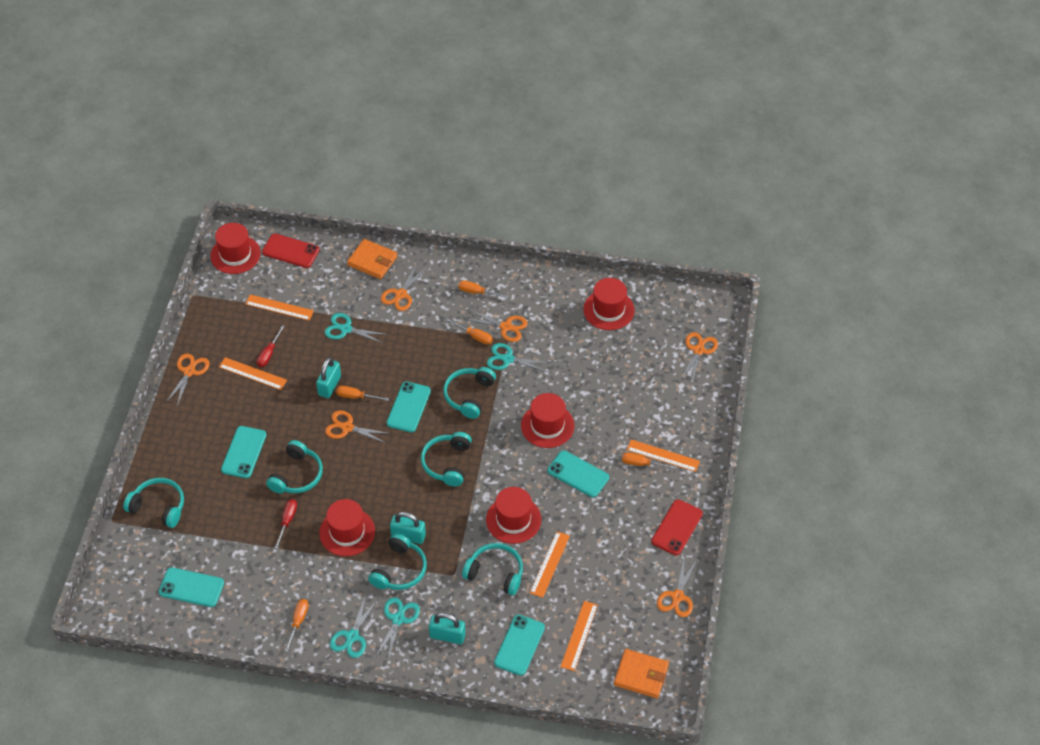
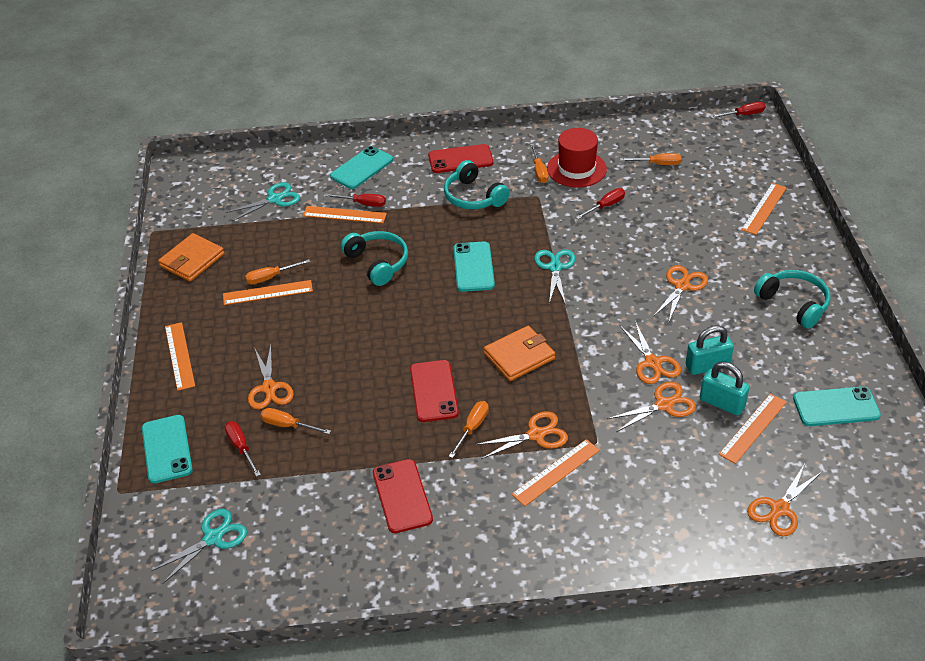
orange ruler: [219,357,287,390] [246,294,314,320] [530,531,570,598] [560,601,598,671] [627,439,700,472] = 5 -> [165,322,195,391] [223,280,313,305] [303,206,387,223] [511,439,600,506] [719,393,787,464] [741,183,787,235] = 6
red hat: [210,223,261,274] [319,499,375,556] [486,487,541,544] [521,393,574,448] [583,278,635,330] = 5 -> [547,128,607,187] = 1
red phone: [262,234,319,268] [651,499,703,555] = 2 -> [373,459,433,533] [410,360,459,422] [428,144,493,173] = 3
red screwdriver: [257,325,285,367] [275,499,297,549] = 2 -> [225,421,261,477] [325,194,386,207] [576,188,625,219] [710,102,765,118] = 4
turquoise headphones: [123,478,184,528] [266,440,323,494] [368,533,427,590] [421,432,472,486] [443,367,496,419] [462,543,523,595] = 6 -> [340,231,408,286] [444,160,510,209] [754,270,830,329] = 3
turquoise padlock: [316,357,341,398] [390,512,426,544] [429,612,466,644] = 3 -> [686,325,734,375] [700,362,750,416] = 2
turquoise phone: [159,568,224,607] [221,426,267,478] [387,381,431,432] [494,615,545,676] [547,450,609,497] = 5 -> [142,415,193,484] [330,146,393,189] [453,241,495,292] [793,386,881,426] = 4
turquoise scissors: [324,313,388,344] [330,595,378,658] [375,597,420,662] [487,343,551,372] = 4 -> [151,509,247,584] [226,182,300,221] [534,250,575,305] = 3

